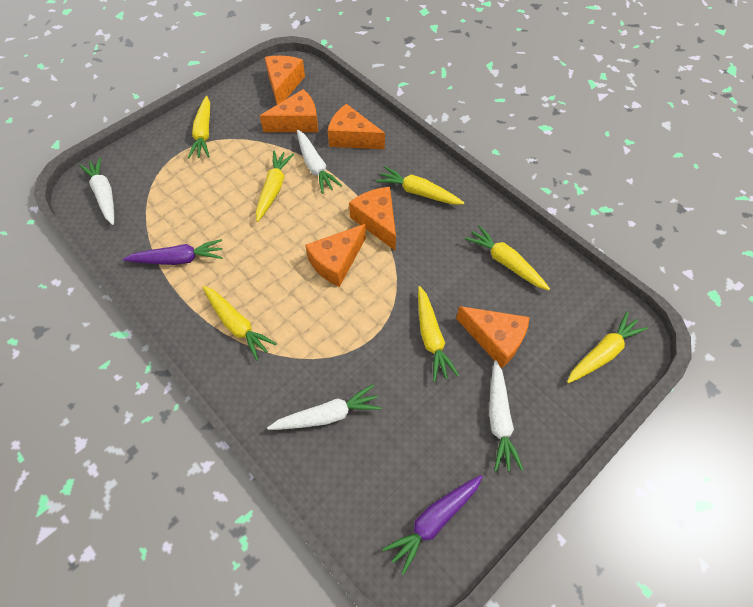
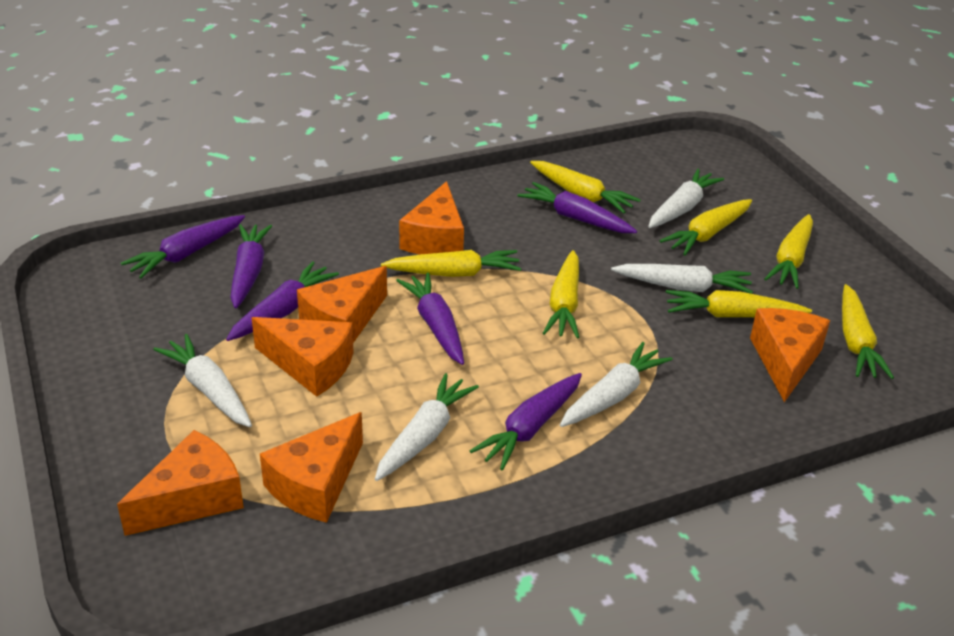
purple carrot: [123,239,223,265] [382,475,483,575] = 2 -> [121,215,245,279] [226,261,339,341] [230,224,272,309] [396,273,464,365] [470,373,582,471] [517,182,637,233] = 6
white carrot: [79,157,114,225] [267,384,382,430] [297,130,342,194] [489,360,523,472] = 4 -> [153,334,252,427] [375,373,479,481] [560,342,673,427] [611,264,753,294] [648,169,724,228] = 5

